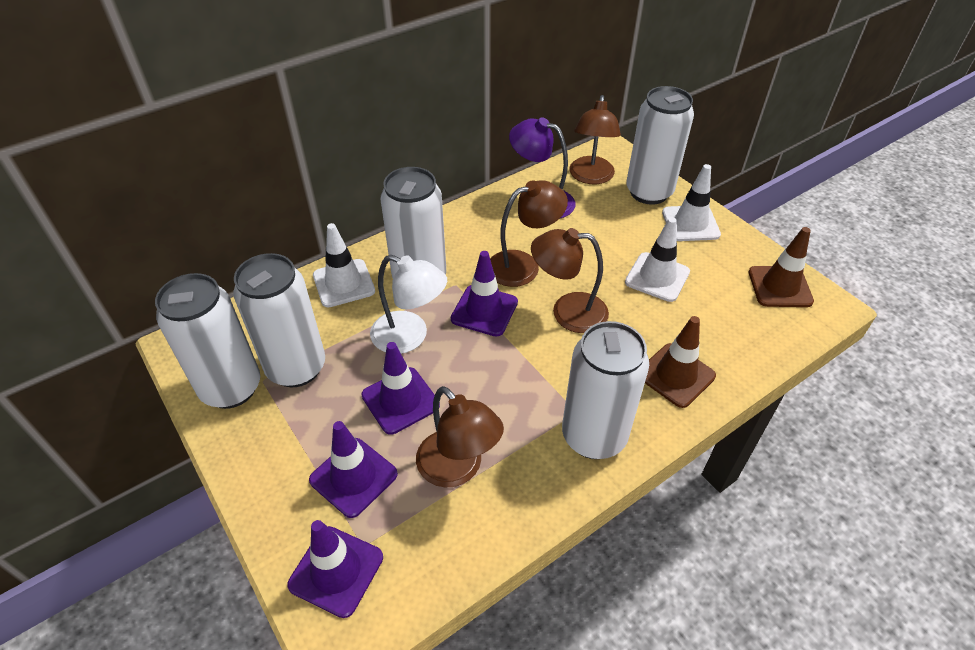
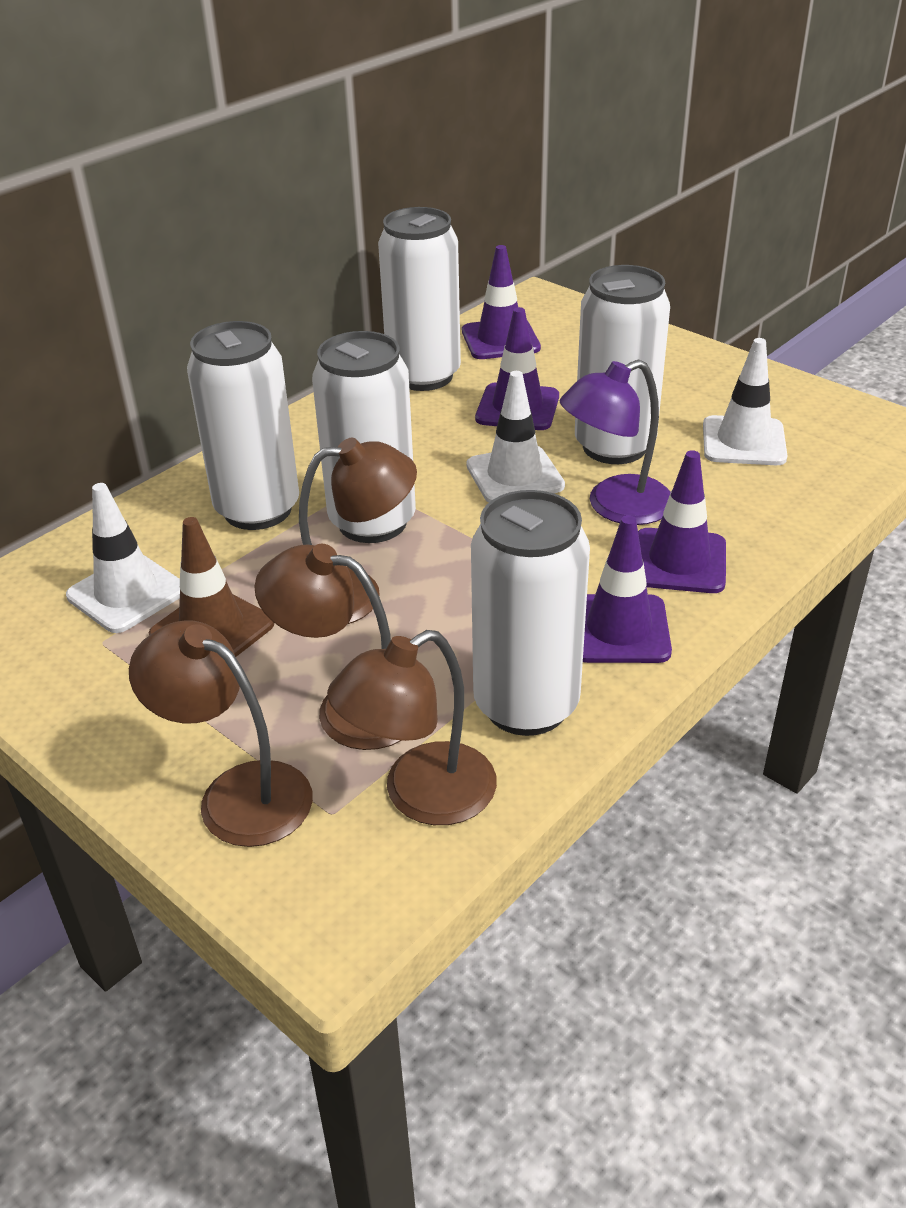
brown traffic cone: [645,316,716,408] [749,227,814,307] = 2 -> [149,517,275,657] = 1
white lamp: [370,255,447,354] = 1 -> none = 0

